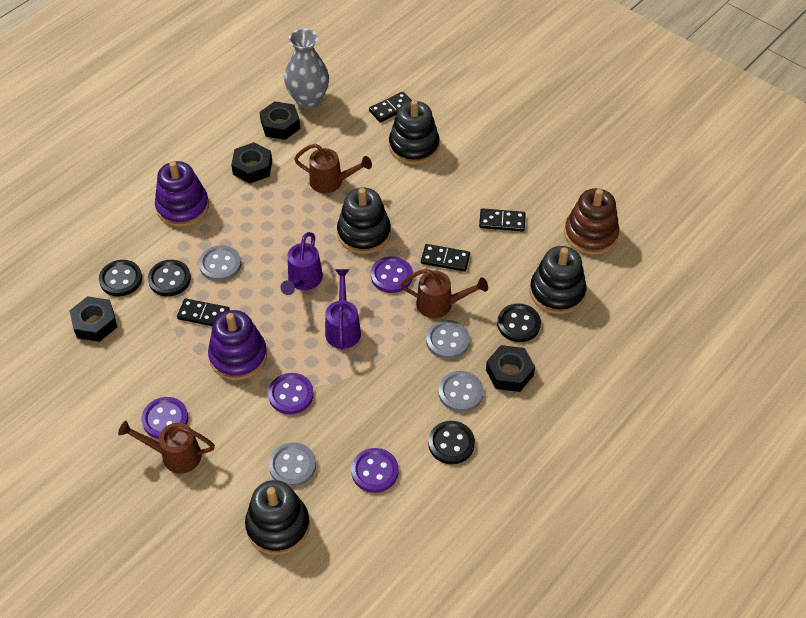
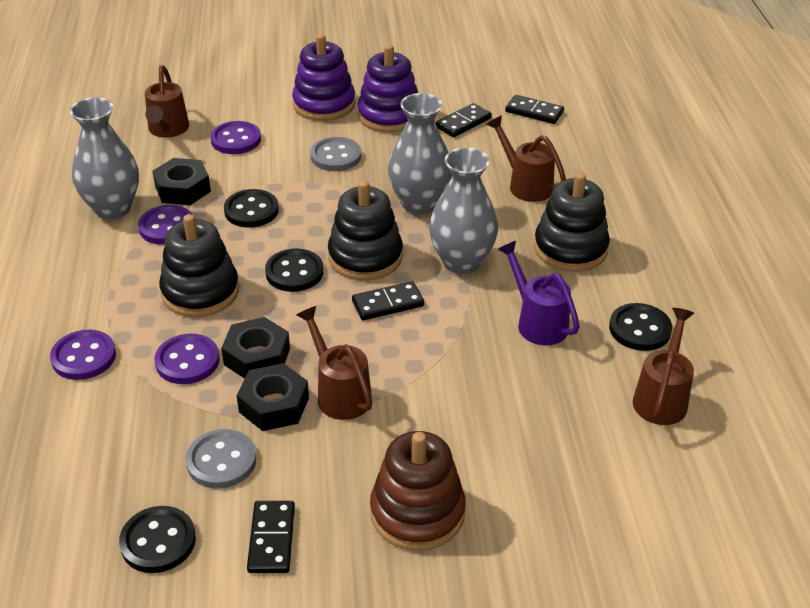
black nut: [69,296,117,342] [231,142,272,184] [260,101,300,140] [486,345,535,392] = 4 -> [152,158,211,205] [221,317,290,379] [237,363,309,431] = 3
black stacking toy: [245,480,310,555] [337,188,391,254] [389,100,440,165] [530,246,586,314] = 4 -> [159,214,239,317] [328,180,403,281] [534,172,610,272] = 3
brown watering can: [118,421,215,474] [294,144,372,193] [401,269,488,318] = 3 -> [145,65,189,138] [296,306,373,420] [486,115,566,202] [633,308,694,425] = 4
grey button: [199,245,241,281] [269,442,316,487] [426,320,470,359] [438,371,484,412] = 4 -> [186,429,256,489] [310,137,361,171] = 2
grey vase: [284,29,329,109] = 1 -> [70,97,139,219] [388,93,452,214] [429,147,498,274] = 3
purple watering can: [280,232,323,295] [325,269,361,350] = 2 -> [498,241,580,345] = 1

